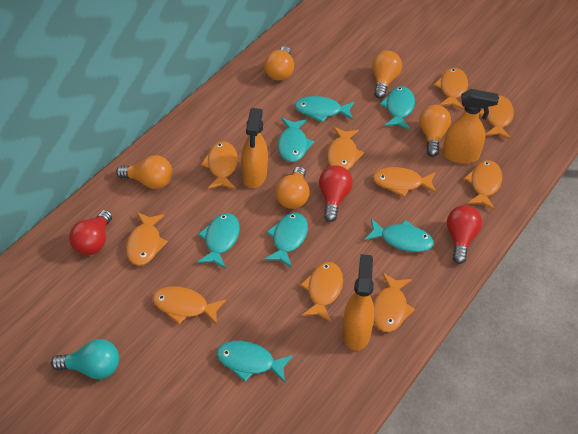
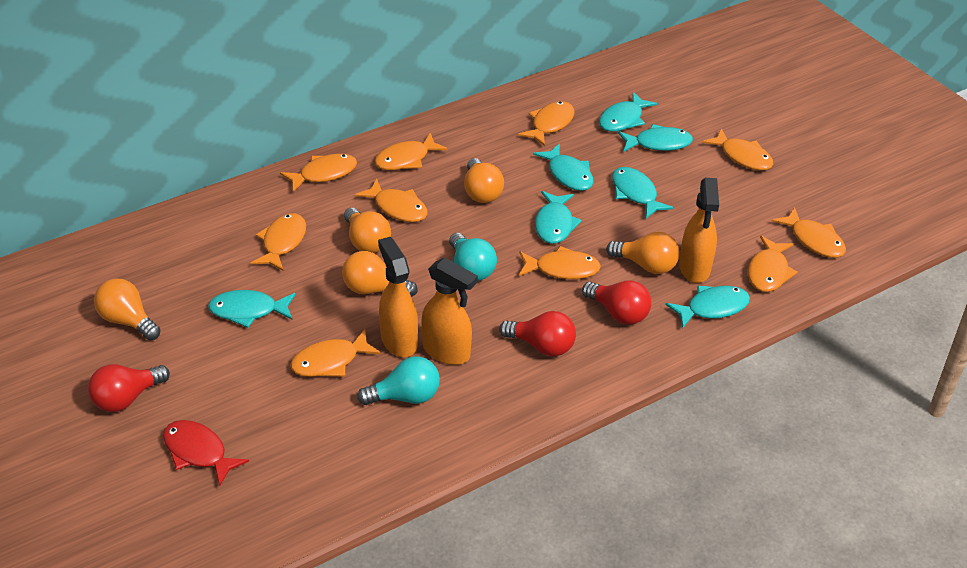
red fish: none = 0 -> [163,420,249,487] = 1
turquoise light bulb: [51,339,119,379] = 1 -> [357,356,440,405] [449,233,497,281] = 2

